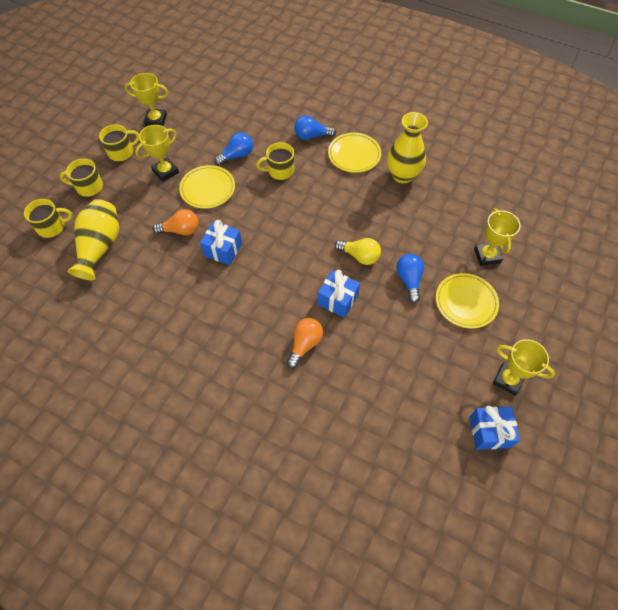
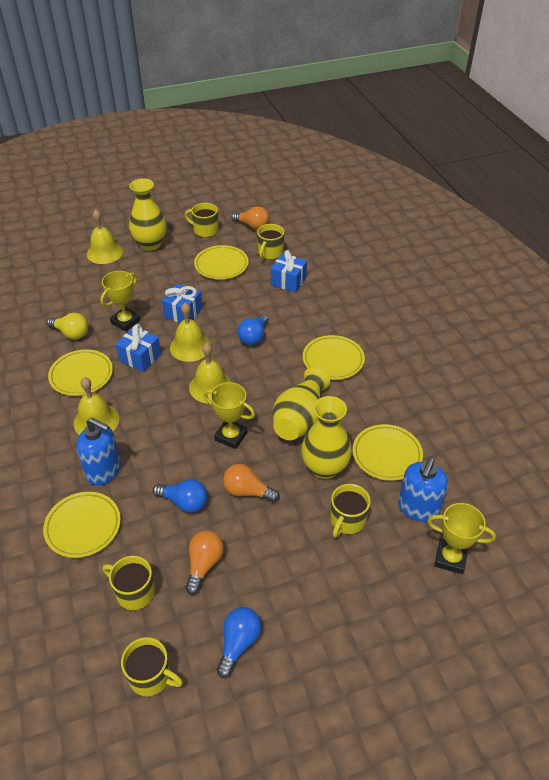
blue soap dispenser: none = 0 -> [76,418,121,486] [398,457,448,522] = 2
orange light bulb: [153,209,199,235] [287,318,323,368] = 2 -> [185,530,224,595] [223,464,280,502] [231,207,269,230] = 3
yellow bell: none = 0 -> [74,377,119,435] [87,209,123,264] [170,303,211,362] [189,343,231,403] = 4
yellow mug: [24,199,73,238] [60,159,103,197] [99,124,139,161] [256,142,294,180] = 4 -> [103,556,155,610] [121,637,183,696] [185,203,218,237] [257,224,284,259] [330,484,370,538] = 5
yellow plate: [179,165,235,209] [328,133,381,173] [436,273,499,328] = 3 -> [43,492,121,558] [48,349,113,396] [194,245,249,279] [303,335,365,380] [353,424,423,481] = 5
yellow trophy: [125,73,169,126] [135,125,179,182] [474,208,521,266] [493,339,555,396] = 4 -> [100,271,140,332] [204,382,255,449] [427,503,496,574] = 3
yellow vase: [68,199,119,280] [387,112,428,183] = 2 -> [129,179,167,251] [273,367,330,440] [301,396,352,479] = 3

